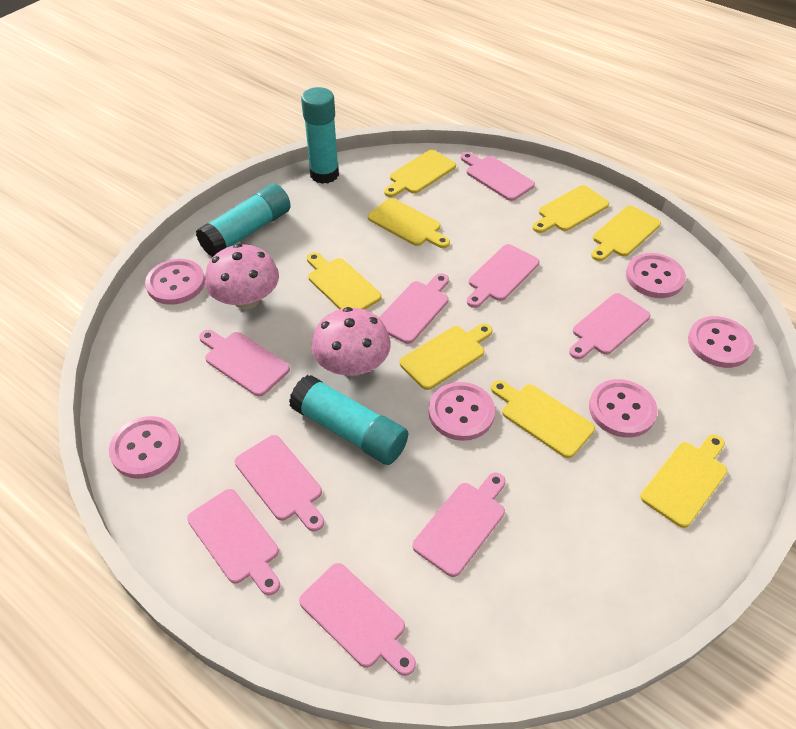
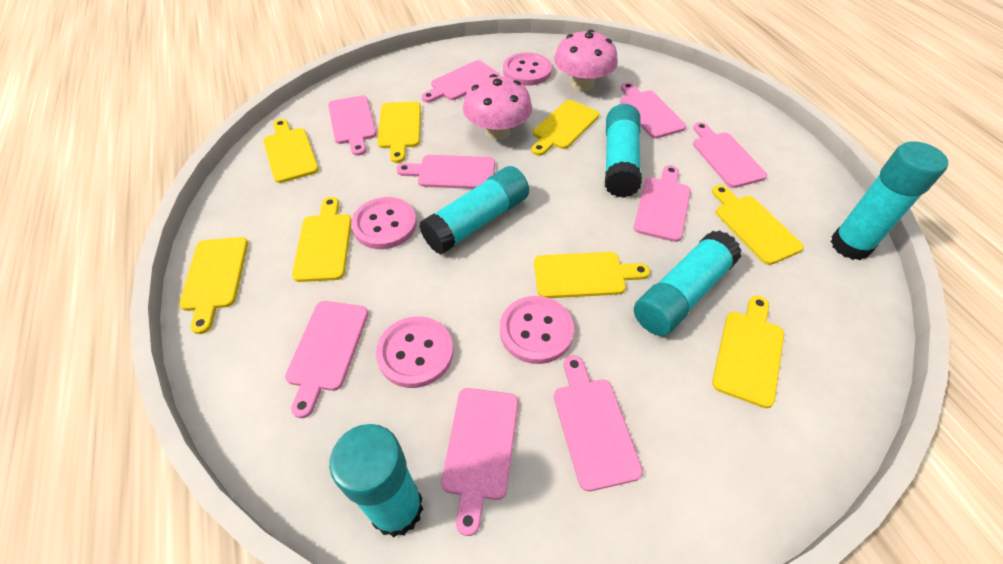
pink button: [109,416,181,479] [145,259,205,305] [429,382,495,441] [589,379,658,437] [626,253,686,298] [688,316,754,368] = 6 -> [351,197,417,249] [376,316,453,388] [500,296,574,364] [503,52,552,86] = 4
turquoise glue stick: [196,183,291,257] [289,375,408,465] [301,87,339,184] = 3 -> [329,424,423,537] [419,166,529,255] [605,104,642,198] [634,230,742,336] [830,141,948,260] = 5

